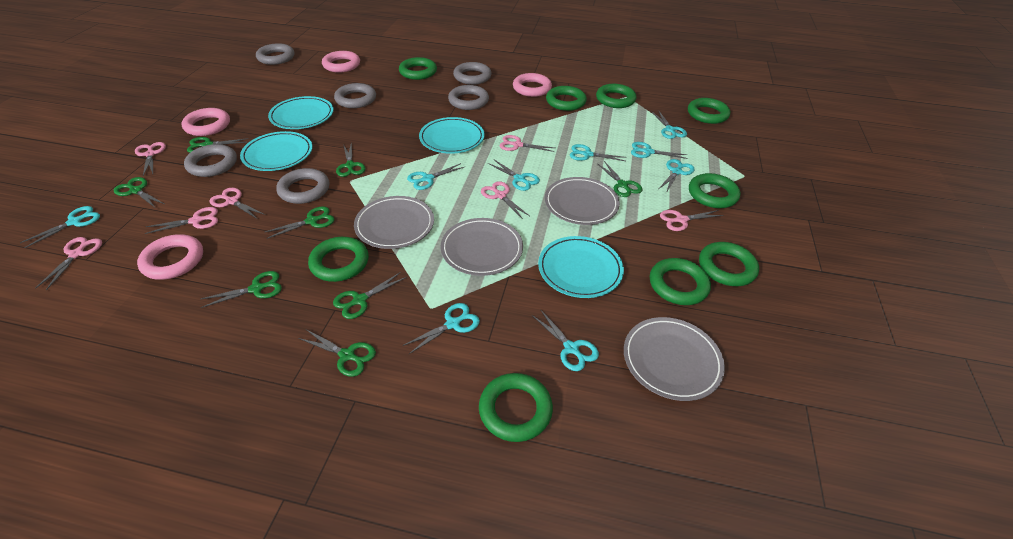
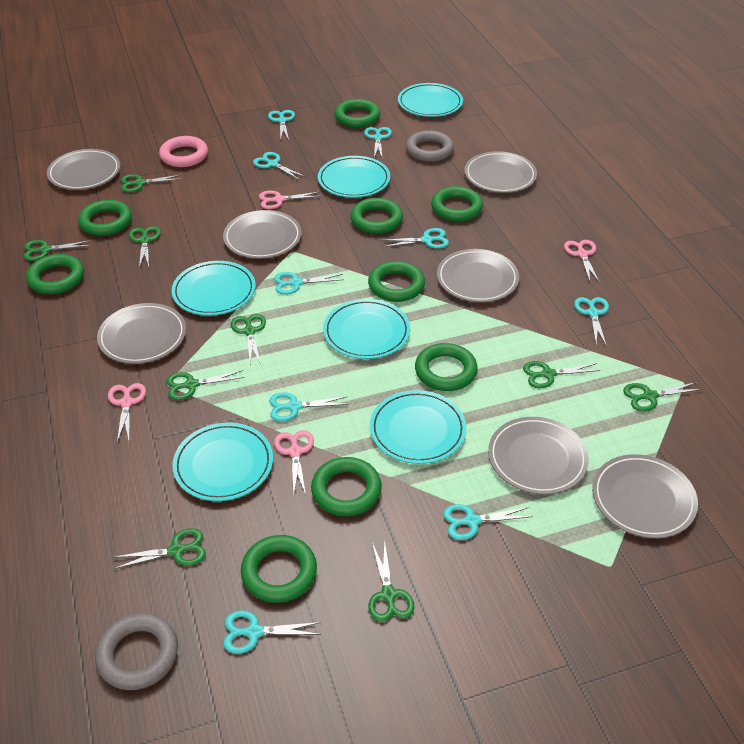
green scissors: [114,177,164,207] [187,137,249,153] [201,271,282,308] [265,206,335,239] [298,329,376,377] [333,272,407,319] [336,143,365,177] [597,161,643,197] = 8 -> [24,240,92,261] [113,528,206,569] [121,174,181,192] [129,226,161,268] [166,370,245,400] [231,314,266,364] [369,539,415,622] [523,361,601,388] [623,382,702,412] = 9
grey plate: [354,196,434,249] [441,218,523,276] [545,177,620,225] [624,317,725,401] = 4 -> [47,149,121,190] [97,303,186,364] [223,210,302,259] [437,249,519,302] [464,151,537,193] [488,417,589,494] [592,454,698,538] = 7
grey ring: [184,144,237,177] [256,43,294,65] [276,168,330,204] [334,83,376,108] [448,85,489,110] [453,62,492,85] = 6 -> [95,613,178,690] [406,130,454,162] = 2
pink ring: [137,234,203,280] [181,108,230,136] [322,51,360,73] [513,73,552,97] = 4 -> [159,136,208,167] = 1
pink scissors: [35,237,102,290] [135,142,166,176] [145,207,218,234] [209,188,265,219] [481,181,529,219] [499,135,555,152] [660,210,724,231] = 7 -> [108,383,146,443] [259,190,321,209] [274,430,314,495] [564,240,600,283] = 4
turquoise plate: [240,131,312,171] [268,96,333,129] [419,117,485,154] [538,236,624,298] = 4 -> [172,261,256,316] [172,422,273,501] [318,156,390,198] [323,299,410,359] [370,390,467,464] [398,83,463,117] = 6

